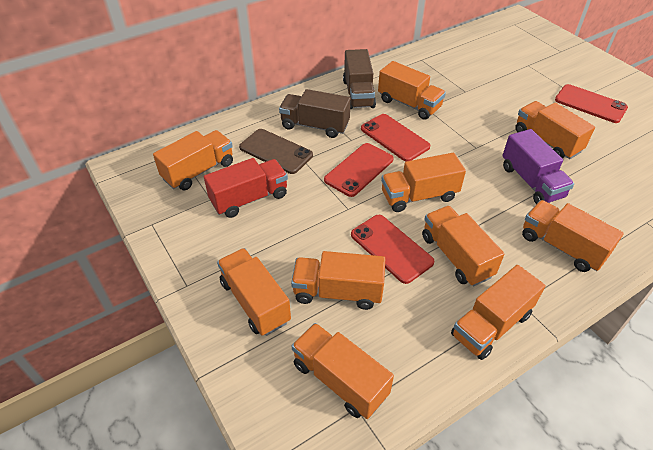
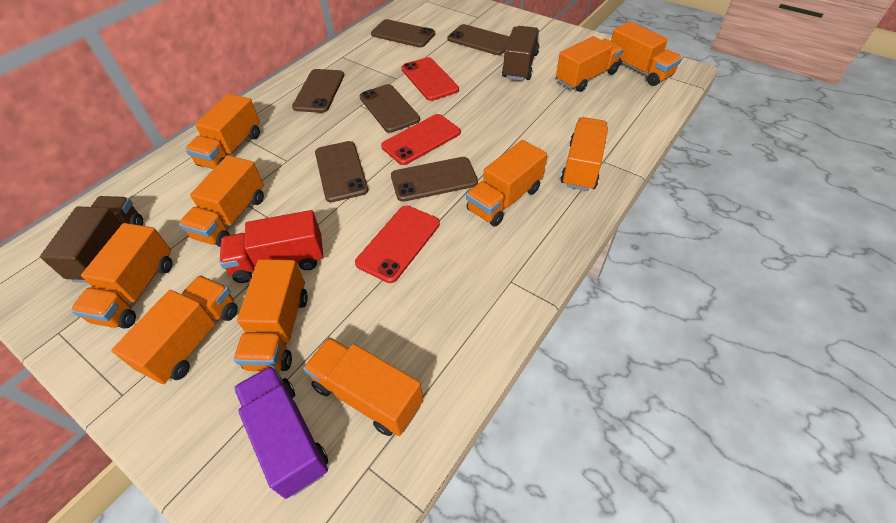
brown phone: [239,129,313,174] = 1 -> [292,69,344,113] [315,141,368,202] [360,84,420,133] [371,19,435,47] [391,157,478,202] [447,24,510,55] = 6
red phone: [324,143,394,197] [351,215,434,284] [361,114,430,162] [555,84,628,123] = 4 -> [355,206,440,283] [381,114,461,165] [401,57,459,101] = 3

